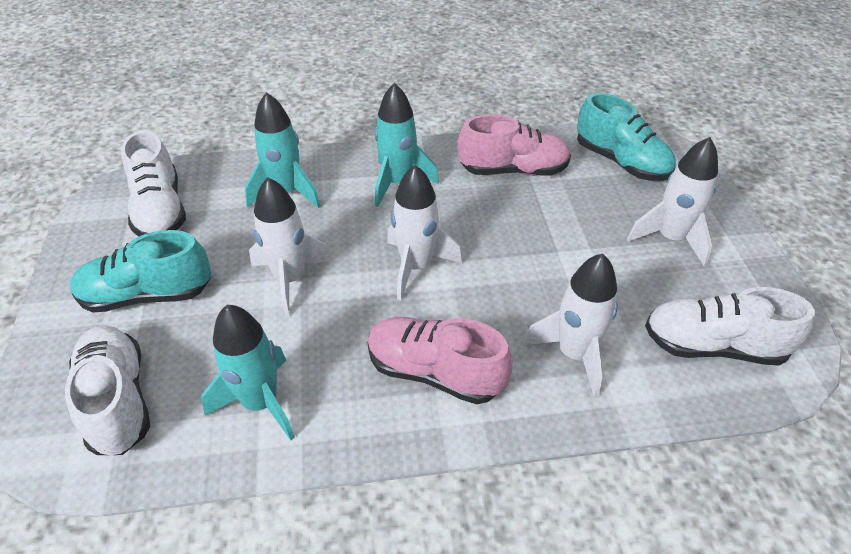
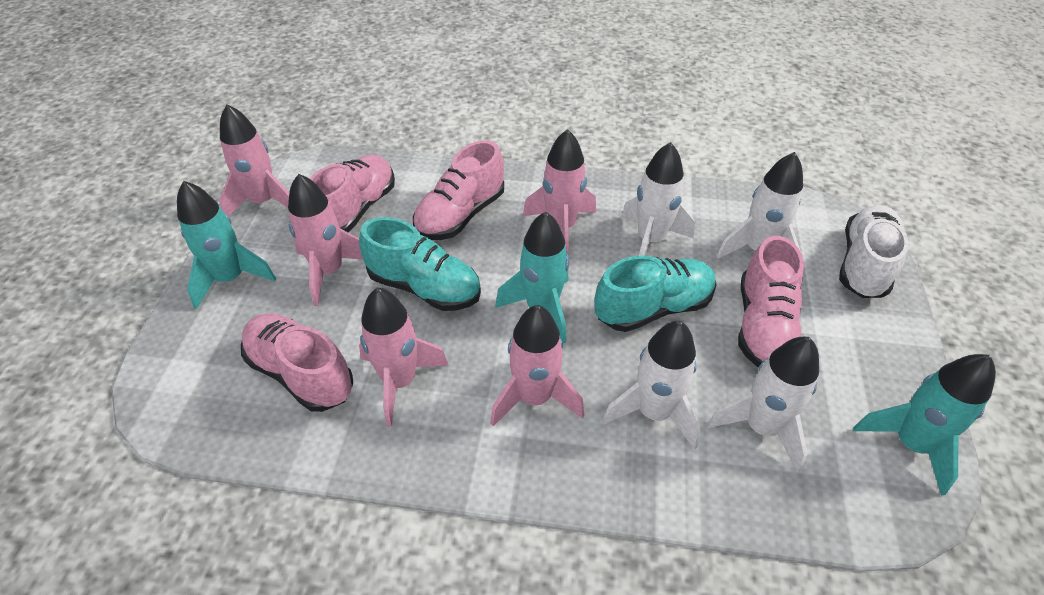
pink rocket: none = 0 -> [219,104,289,216] [288,174,363,306] [359,287,449,427] [490,305,584,426] [523,129,596,254] = 5
pink shoe: [367,317,513,404] [457,114,571,176] = 2 -> [241,313,353,412] [310,155,395,232] [413,141,504,240] [738,236,804,367] = 4
white shoe: [65,326,150,456] [121,130,186,236] [645,287,814,366] = 3 -> [839,205,909,298] = 1

